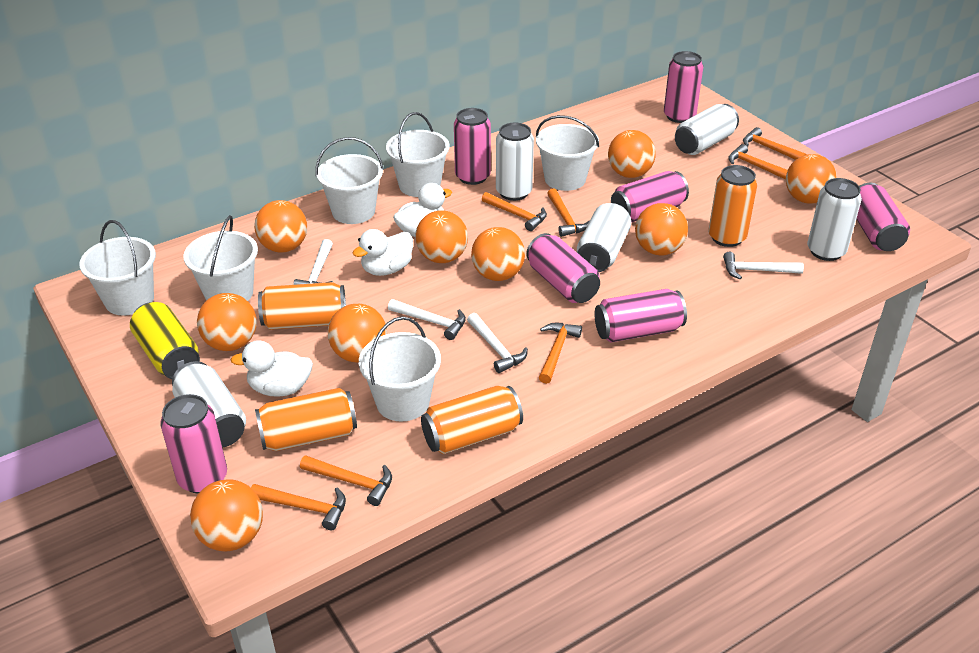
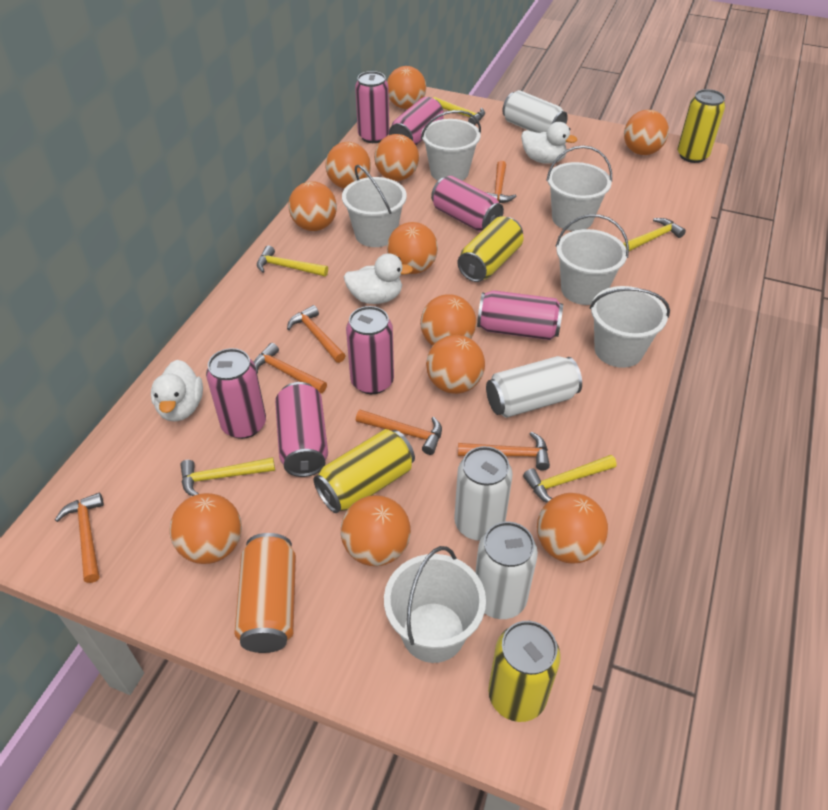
orange ball: [190,479,263,551] [197,293,257,351] [254,200,307,253] [328,304,387,362] [415,210,468,263] [471,227,525,281] [608,130,656,178] [635,203,688,256] [786,154,837,204] = 9 -> [170,493,242,564] [288,181,337,231] [325,142,371,189] [341,495,411,566] [374,134,419,181] [387,66,426,109] [387,222,438,274] [420,294,476,346] [426,335,485,394] [537,493,608,564] [624,110,669,155] = 11
orange can: [255,388,357,451] [258,282,346,330] [421,386,523,454] [708,165,757,247] = 4 -> [234,533,296,653] = 1
orange hammer: [251,484,346,530] [300,455,392,506] [482,192,547,231] [539,323,582,384] [547,188,590,237] [728,144,788,180] [743,127,807,160] = 7 -> [55,493,104,583] [254,343,327,394] [287,305,346,363] [356,410,442,455] [458,432,550,471] [485,161,517,203] = 6
white can: [172,361,246,448] [496,123,534,201] [577,203,631,272] [675,104,739,155] [807,178,862,261] = 5 -> [454,446,512,541] [475,522,538,619] [486,356,582,418] [502,90,568,133] = 4
white hammer: [293,239,333,285] [388,299,466,340] [467,313,528,373] [723,252,804,279] = 4 -> none = 0
yellow can: [130,302,200,379] = 1 -> [314,429,415,513] [458,216,523,282] [488,621,561,722] [677,89,725,163] = 4
yellow hammer: none = 0 -> [180,457,275,496] [257,246,328,276] [433,97,485,125] [523,455,617,503] [623,218,686,251] = 5

